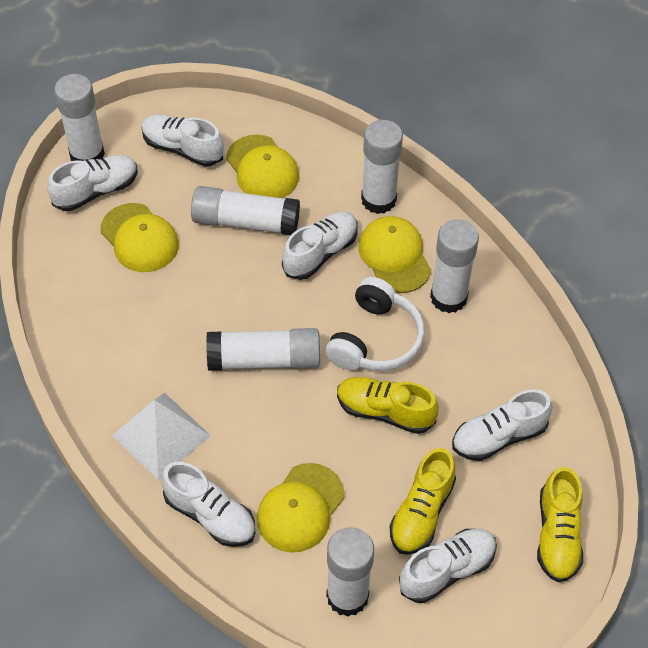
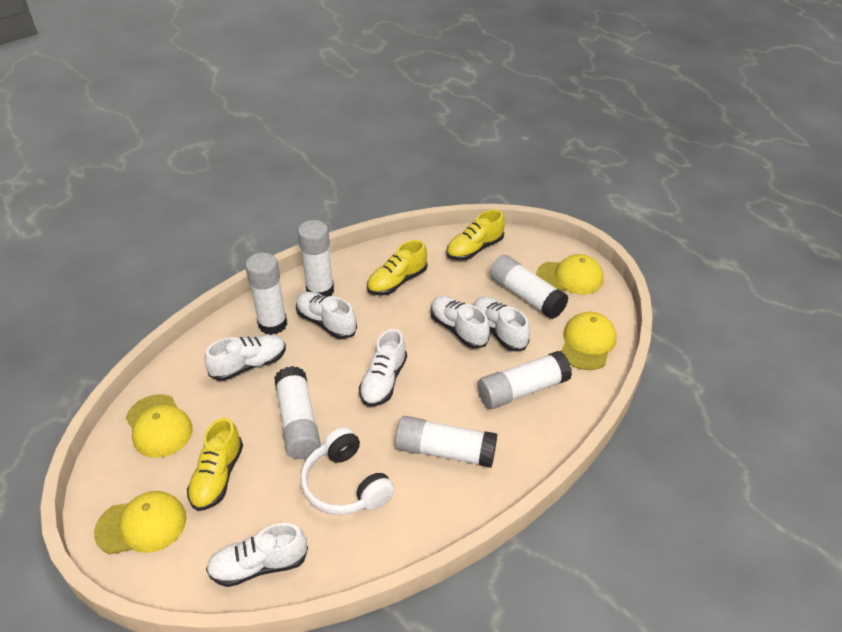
white pyramid: [112,393,211,480] = 1 -> none = 0

